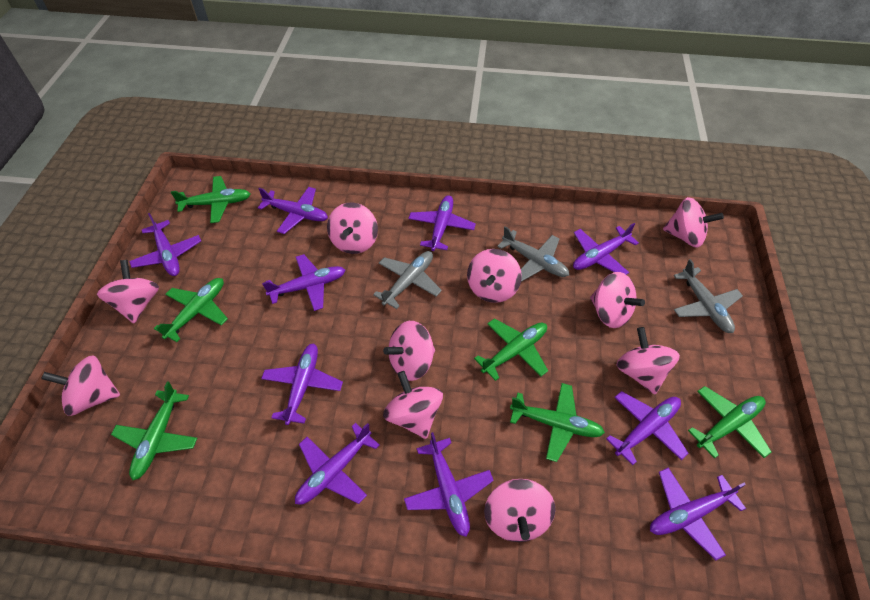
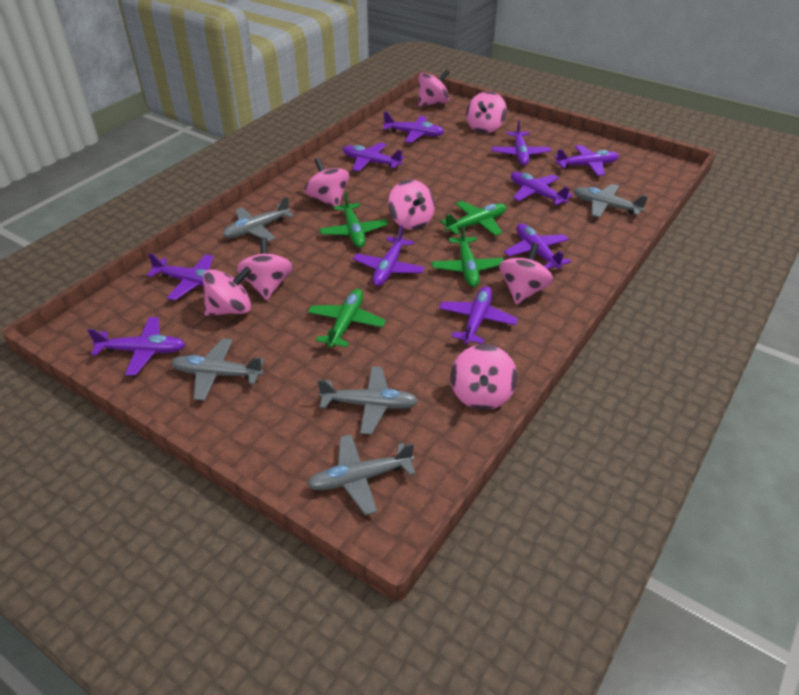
green plane: [111,381,197,480] [154,278,228,342] [171,176,250,223] [474,318,548,381] [510,383,605,462] [688,386,772,459] = 6 -> [308,289,386,348] [320,191,388,248] [432,224,504,287] [440,201,506,236] = 4
grey plane: [373,251,442,309] [497,227,569,282] [673,259,743,333] = 3 -> [171,338,264,401] [222,196,294,241] [307,434,416,515] [317,366,418,434] [573,184,648,218] = 5
pink spinning top: [41,355,120,416] [97,260,159,323] [327,203,378,254] [383,321,435,381] [383,371,443,439] [467,249,522,303] [484,479,555,542] [590,272,645,328] [617,327,680,395] [663,197,724,248] = 10 -> [203,266,251,316] [236,237,293,300] [304,158,349,207] [388,179,435,230] [418,69,450,107] [451,344,517,410] [466,91,507,134] [499,243,554,305] = 8

